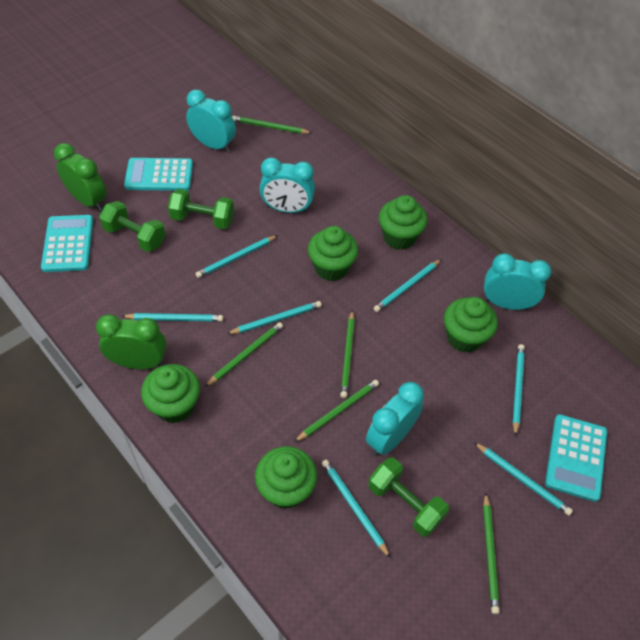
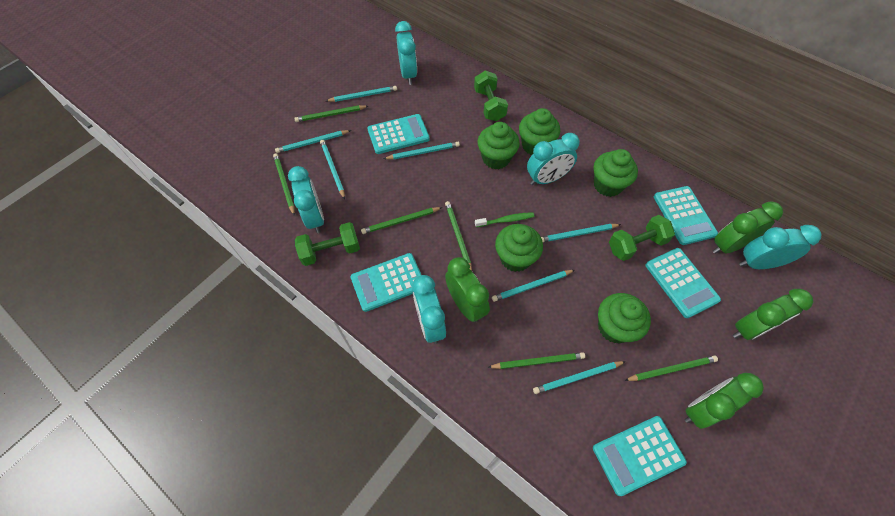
green clock: [54,143,106,211] [96,314,166,369] = 2 -> [445,257,490,323] [685,373,764,429] [713,201,783,254] [733,289,813,340] = 4
green pencil: [205,322,283,387] [232,116,312,134] [294,380,379,442] [340,310,355,398] [483,493,500,614] = 5 -> [273,154,295,215] [294,105,368,122] [361,207,442,234] [445,201,472,271] [488,352,585,369] [624,356,718,381] = 6
green toothbrush: none = 0 -> [475,212,534,227] = 1
turquoise calculator: [41,215,93,272] [124,158,193,191] [545,414,607,502] = 3 -> [350,253,421,312] [367,114,430,154] [593,416,687,496] [646,248,721,318] [654,186,718,245] = 5
turquoise clock: [186,90,236,153] [259,157,315,213] [366,382,424,456] [484,253,551,310] = 4 -> [288,166,324,233] [395,21,417,85] [412,275,446,344] [527,133,580,185] [739,225,821,269] = 5

